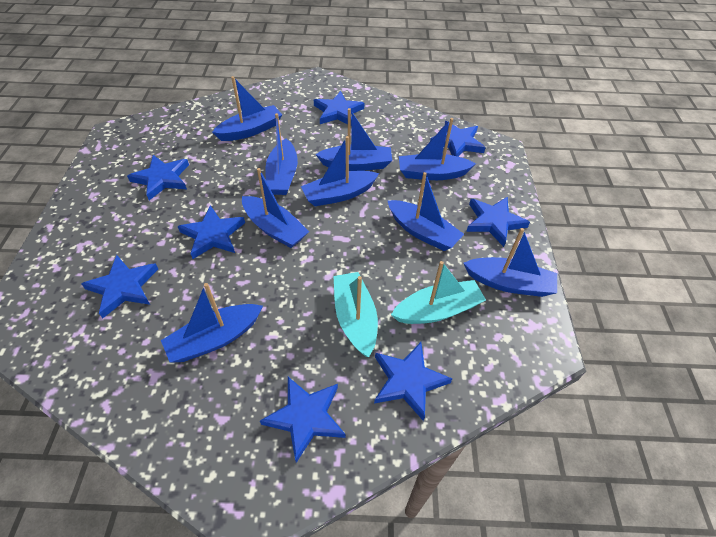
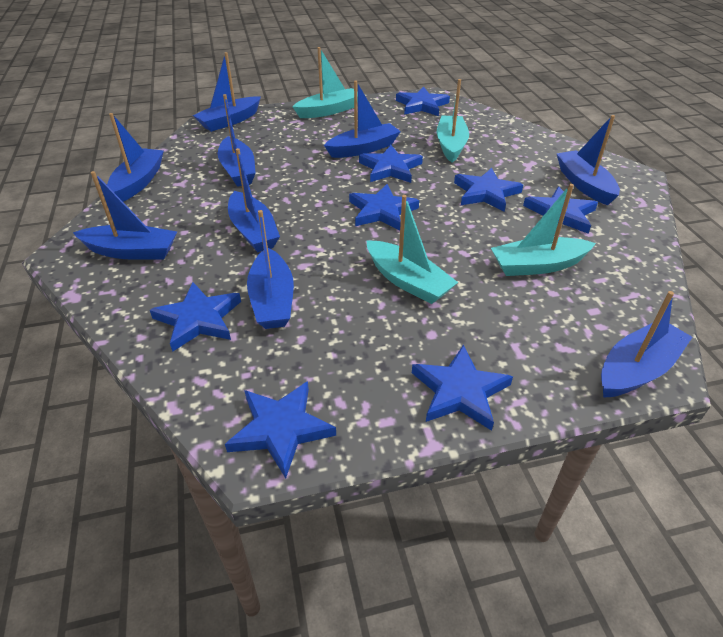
turquoise boat: [333,272,378,357] [391,261,486,324] = 2 -> [292,47,358,118] [366,195,458,304] [437,79,469,162] [491,184,596,276] = 4

